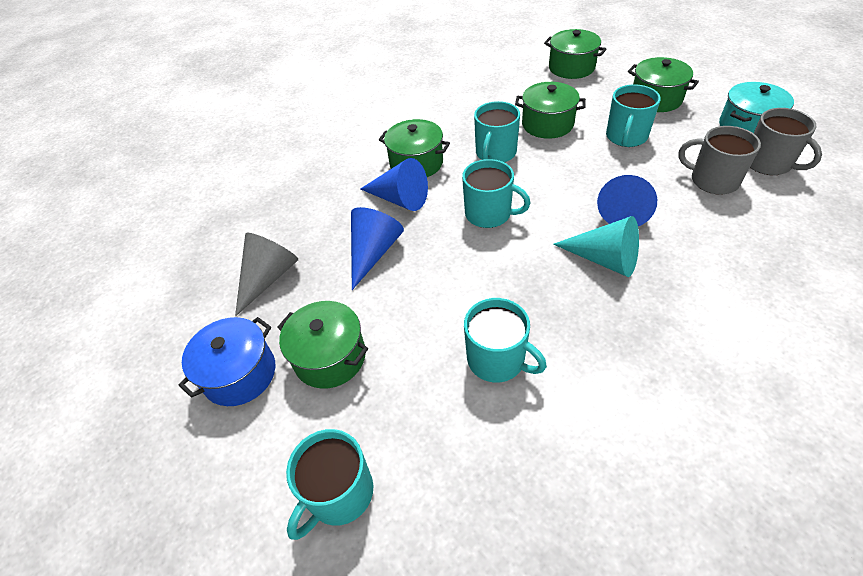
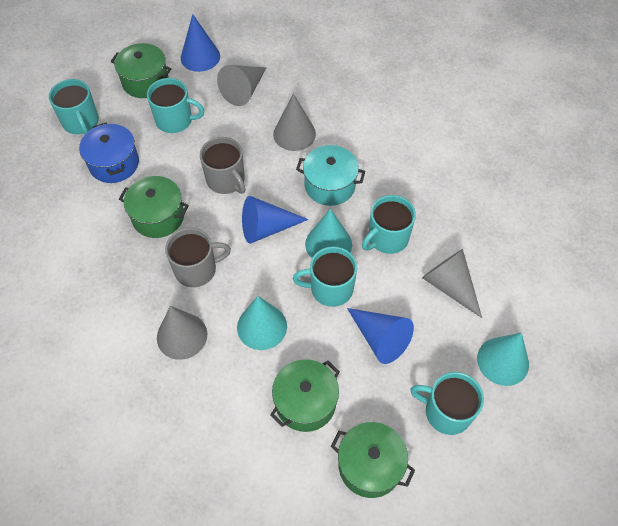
green pot: [277,301,368,389] [379,119,450,177] [515,82,586,139] [544,29,606,79] [628,57,699,112] = 5 -> [111,43,171,98] [119,176,189,238] [270,359,340,432] [331,422,415,498] = 4
grey cone: [235,233,298,317] = 1 -> [157,306,207,360] [217,65,266,106] [273,93,316,151] [422,249,482,318] = 4
turquoise cone: [553,216,639,277] = 1 -> [237,296,287,350] [305,209,352,258] [477,333,529,386] = 3

